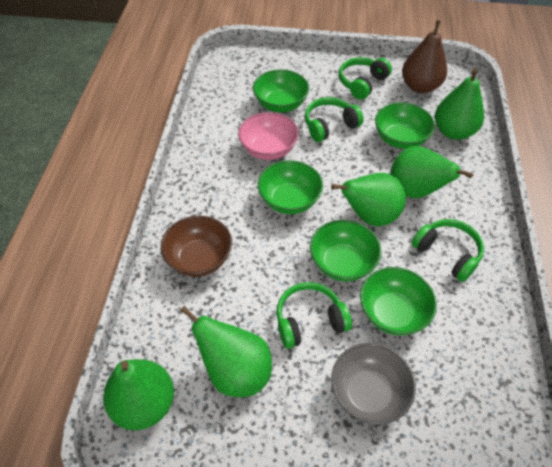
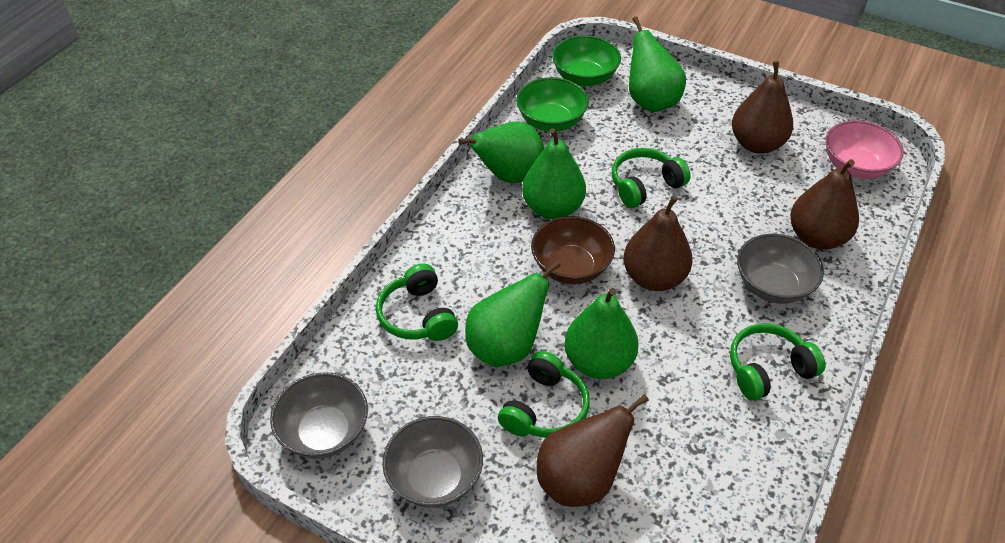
brown pear: [402,20,447,93] = 1 -> [537,394,649,507] [623,196,693,291] [732,61,793,154] [790,159,859,250] = 4
green bowl: [253,69,309,112] [258,160,323,214] [310,220,381,281] [360,267,437,335] [375,102,435,149] = 5 -> [516,77,589,132] [552,35,621,86] = 2
grey bowl: [331,343,416,425] = 1 -> [270,373,368,459] [382,416,483,508] [737,234,824,304] = 3

